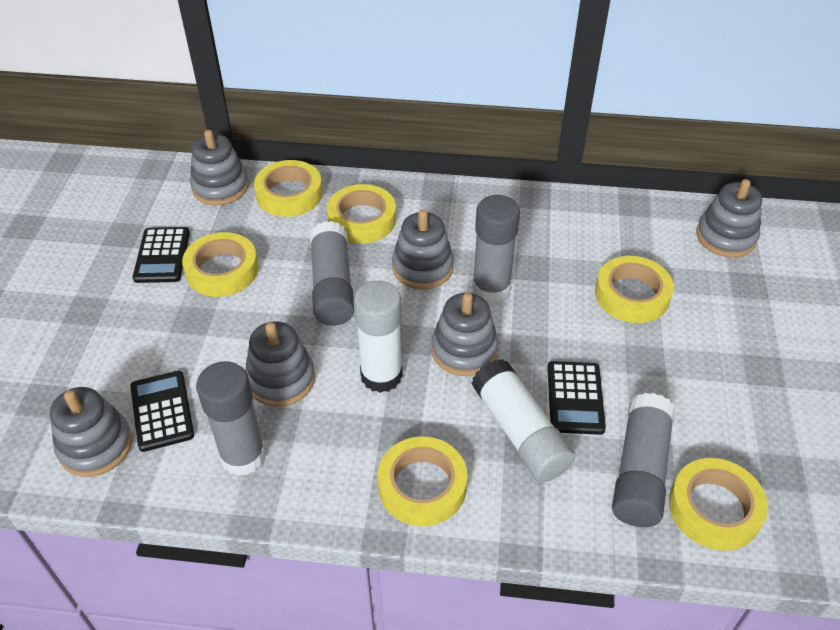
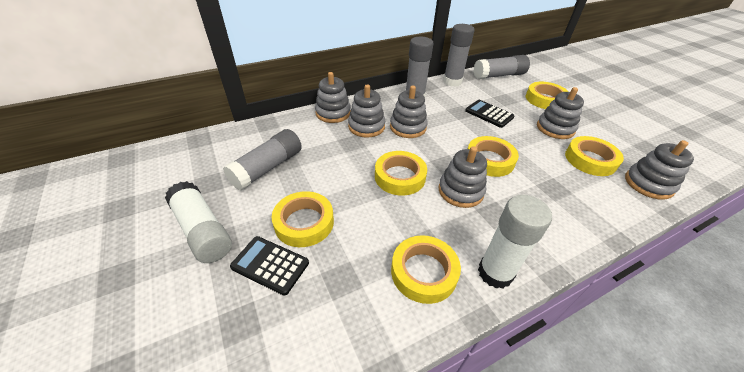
black calculator: [130,371,194,452] [133,227,190,283] [547,361,606,435] = 3 -> [230,236,309,296] [465,100,515,128] = 2

